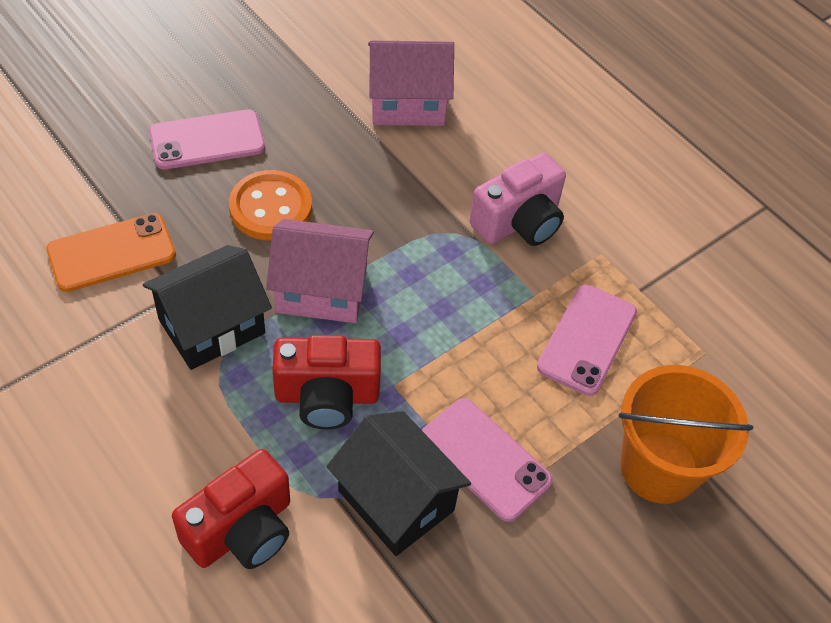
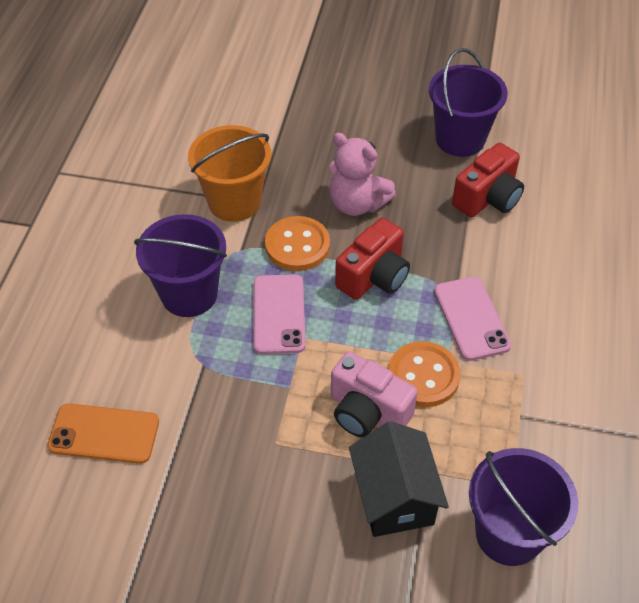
black house: [142,245,272,370] [327,411,471,556] = 2 -> [349,421,449,537] = 1
orange button: [229,170,312,241] = 1 -> [265,216,330,271] [388,341,460,407] = 2
pink house: [266,219,374,323] [368,40,454,126] = 2 -> none = 0
pink phone: [149,110,265,169] [422,398,553,522] [537,284,637,396] = 3 -> [254,274,306,354] [434,276,512,361] = 2
pink teddy bear: none = 0 -> [329,133,396,216] = 1
purple bucket: none = 0 -> [134,214,227,317] [429,48,508,157] [469,448,578,566] = 3

